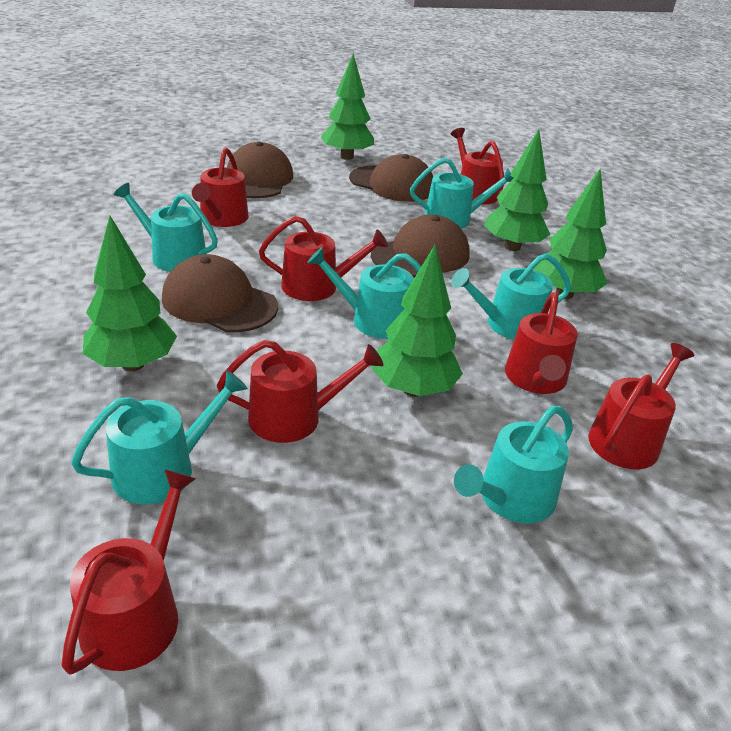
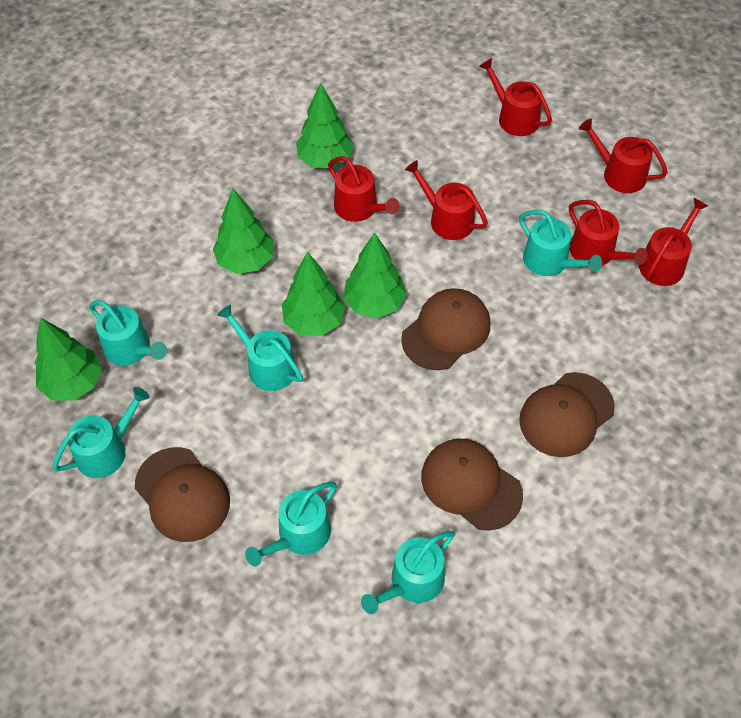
red watering can: [61,469,196,675] [192,147,249,227] [217,340,383,443] [259,216,388,301] [450,128,504,205] [505,292,578,394] [588,343,694,469] = 7 -> [328,156,400,222] [405,160,488,240] [479,58,552,136] [569,200,648,267] [579,119,668,193] [639,198,708,286] = 6

